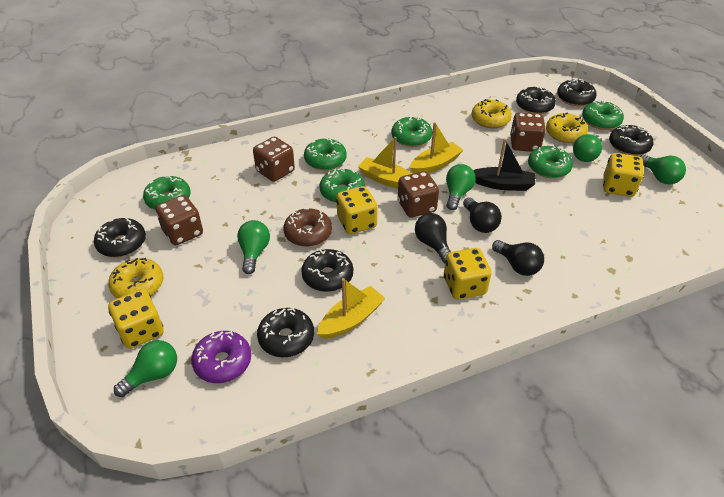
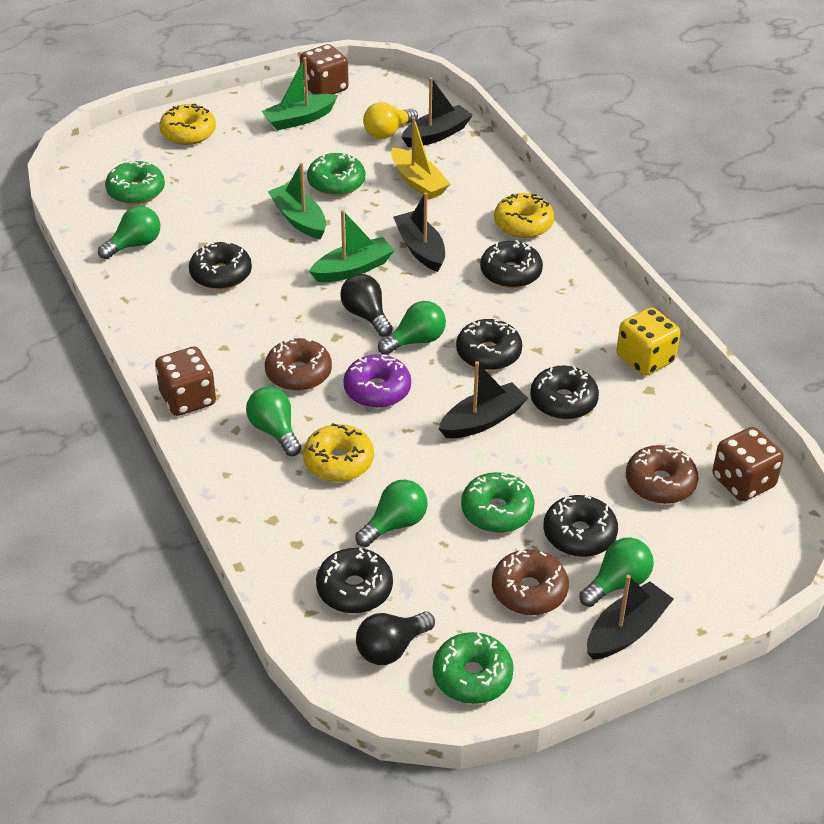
black boat: [473,139,535,191] = 1 -> [393,192,445,272] [402,77,473,147] [439,361,528,438] [587,575,674,660] = 4
black light bulb: [415,213,451,263] [463,197,502,233] [492,240,544,276] = 3 -> [340,274,393,337] [356,612,435,665] = 2
brown dice: [156,195,203,245] [253,137,295,182] [398,171,439,218] [510,113,546,151] = 4 -> [155,347,216,416] [300,44,349,95] [712,427,784,501] = 3
brown donut: [283,208,332,247] = 1 -> [265,338,332,391] [492,549,569,615] [626,445,698,504] = 3
green boat: none = 0 -> [262,57,338,131] [268,163,326,239] [309,210,395,282] = 3
green donut: [143,175,191,210] [304,137,347,170] [319,168,365,203] [392,116,432,147] [528,145,573,178] [582,100,624,130] = 6 -> [105,161,165,205] [307,152,365,196] [433,632,514,704] [461,472,535,533] = 4
yellow boat: [317,278,385,339] [358,137,412,188] [410,122,463,174] = 3 -> [391,117,450,199] = 1
yellow dice: [108,289,164,349] [336,186,378,234] [444,248,492,300] [603,153,644,197] = 4 -> [616,307,680,376] = 1
yellow light bulb: none = 0 -> [363,102,418,139] = 1

